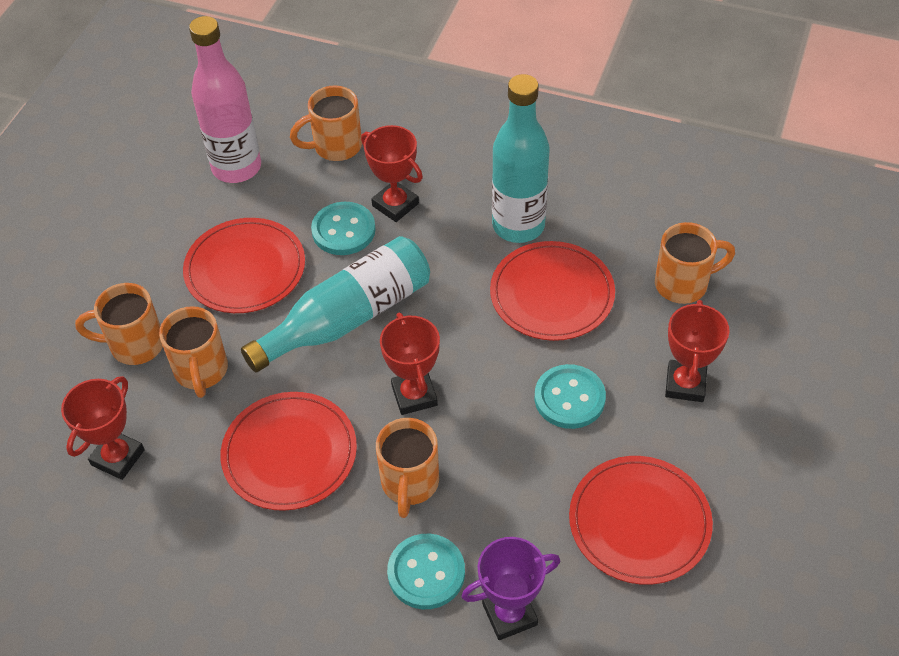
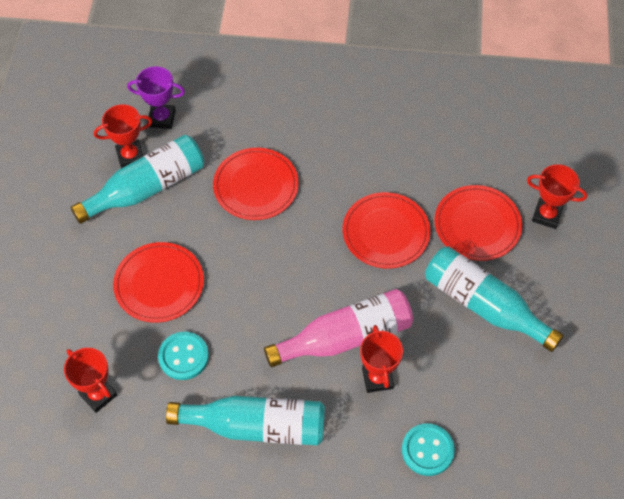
orange mug: [75,283,163,365] [159,306,228,398] [290,86,362,161] [376,418,439,518] [655,222,735,304] = 5 -> none = 0
turquoise bottle: [241,236,430,372] [492,74,550,243] = 2 -> [71,135,204,224] [166,396,325,446] [425,246,564,352] = 3
turquoise button: [311,202,376,255] [387,534,465,609] [535,364,606,429] = 3 -> [158,332,209,380] [402,423,455,476] = 2

